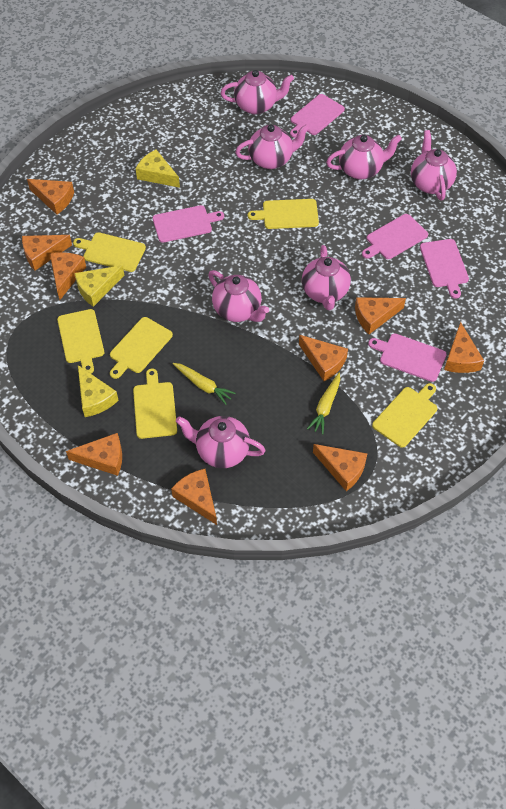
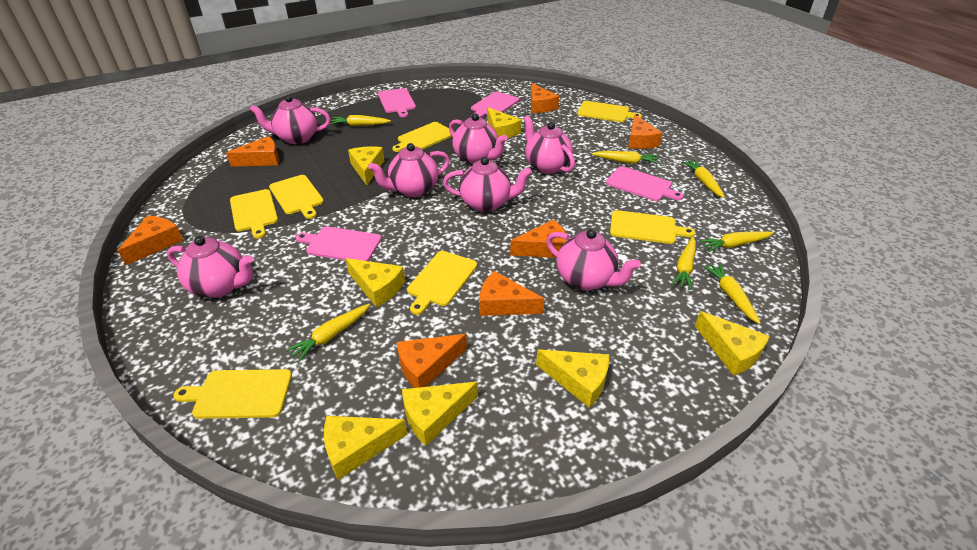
orange cheese: [22,235,72,271] [27,179,74,214] [50,252,86,300] [66,433,122,476] [171,469,217,525] [299,335,348,381] [313,444,368,491] [355,297,406,334] [444,322,484,373] = 9 -> [118,215,184,265] [226,136,279,167] [397,334,467,388] [479,271,544,316] [510,219,567,258] [531,83,559,113] [628,114,662,149] = 7
pink cutting board: [153,205,224,243] [290,94,345,138] [362,214,428,259] [368,333,447,382] [420,239,469,299] = 5 -> [296,226,382,261] [378,88,416,117] [471,91,519,118] [606,166,684,201] = 4
yellow carrot: [173,363,236,405] [307,373,340,434] = 2 -> [286,304,370,362] [330,115,391,126] [592,151,659,164] [671,237,696,290] [682,160,725,198] [699,231,773,252] [702,263,761,324] = 7
yellow cheese: [74,265,125,307] [78,365,119,417] [135,150,180,188] = 3 -> [324,416,408,480] [345,258,405,307] [348,146,384,185] [402,382,478,446] [487,107,521,138] [536,349,609,408] [695,311,770,376] = 7
yellow cutting board: [57,309,104,373] [73,232,146,272] [110,317,173,379] [133,369,177,439] [248,199,319,229] [372,383,437,448] = 6 -> [173,369,292,419] [230,189,278,239] [269,175,324,219] [392,122,452,152] [407,251,477,315] [577,101,642,122] [610,210,695,244] = 7

